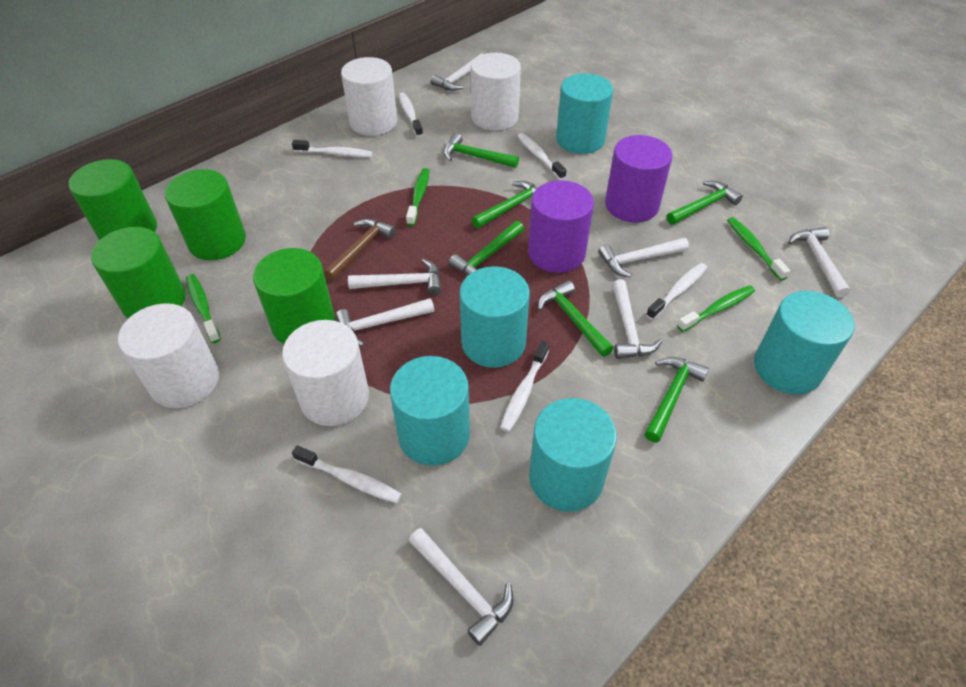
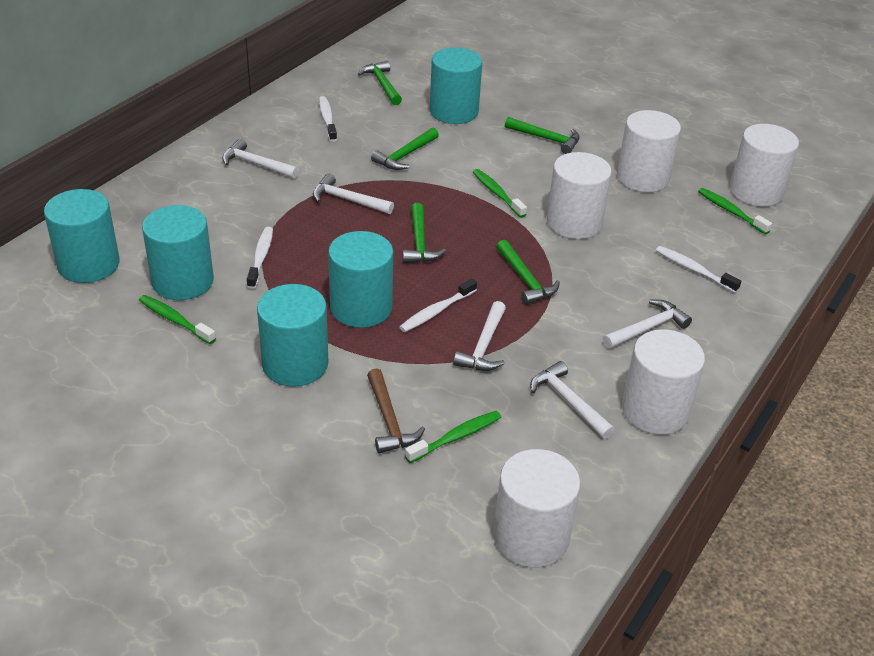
green cylinder: [69,159,157,240] [91,227,186,318] [165,169,246,260] [253,248,335,344] = 4 -> none = 0
green hammer: [444,133,519,168] [449,221,524,275] [472,181,538,228] [538,280,614,357] [644,357,709,442] [667,181,743,225] = 6 -> [358,61,402,105] [371,128,439,170] [403,203,446,263] [496,240,560,305] [505,117,580,154] = 5
purple cylinder: [528,180,594,273] [605,135,673,222] = 2 -> none = 0
white cylinder: [118,303,219,408] [282,320,369,426] [341,57,397,136] [471,53,521,131] = 4 -> [493,449,580,567] [547,152,612,239] [617,110,681,192] [622,329,705,435] [730,124,799,207] = 5
white hammer: [335,298,434,346] [348,259,441,295] [409,528,513,646] [431,53,483,91] [598,238,689,278] [612,279,662,359] [788,227,850,297] = 7 -> [222,139,299,179] [313,174,394,214] [453,301,506,371] [530,361,615,439] [603,300,692,349] = 5
white toothbrush: [292,140,373,157] [292,445,402,503] [399,92,423,137] [500,341,549,432] [517,133,566,180] [646,263,707,320] = 6 -> [247,227,273,289] [319,96,337,142] [400,278,477,332] [656,246,741,293] = 4

